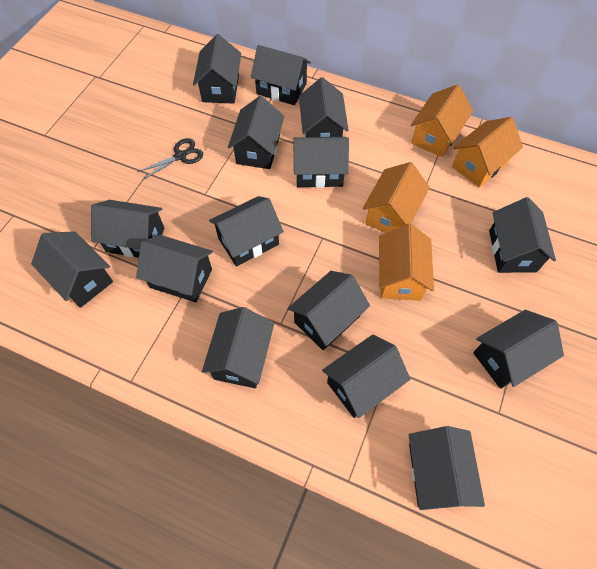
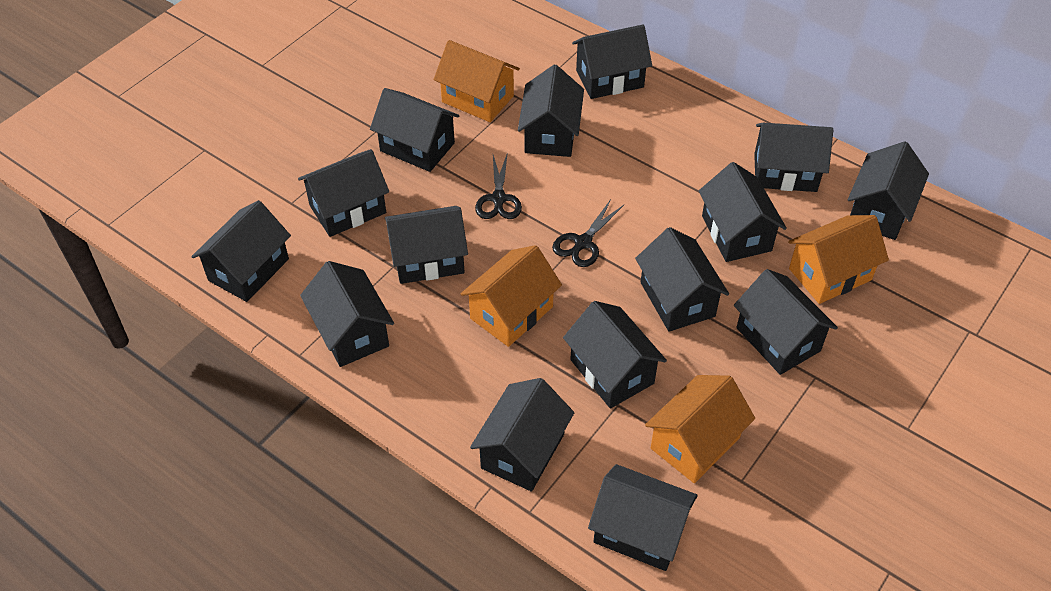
black scissors: [137,138,203,180] = 1 -> [475,152,522,219] [552,199,624,267] = 2

